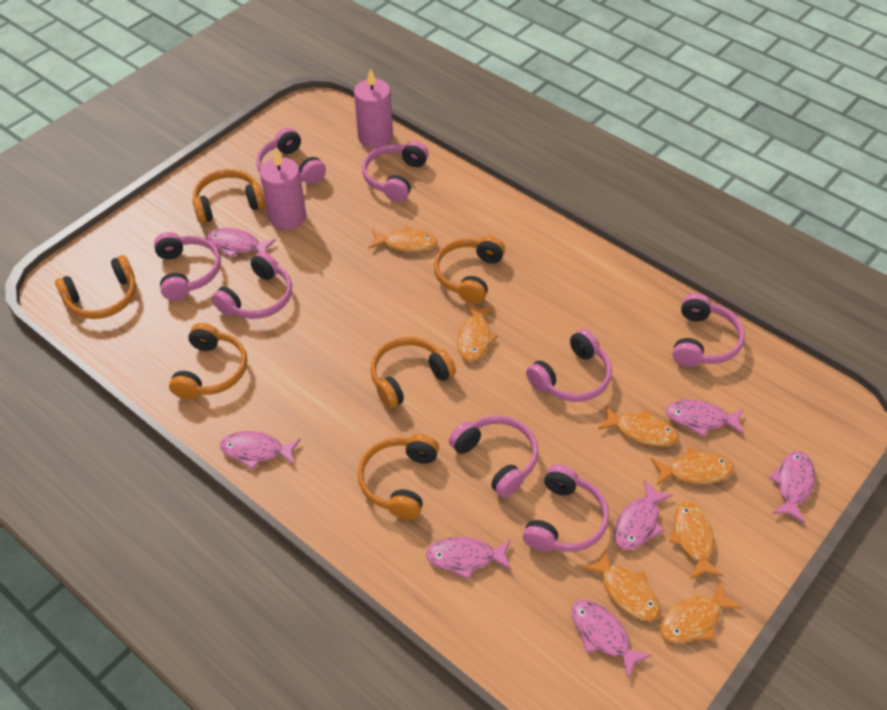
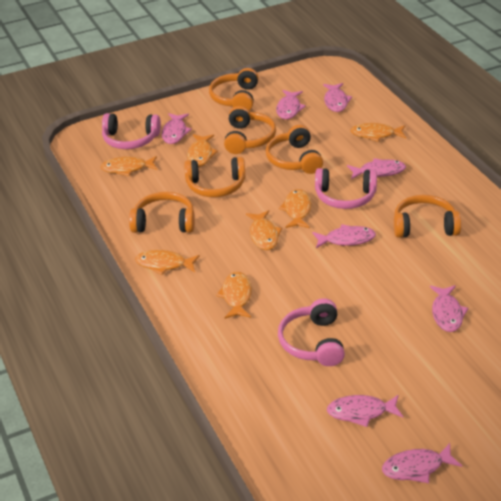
pink candle: [260,150,306,230] [354,68,393,148] = 2 -> none = 0
pink fish: [207,228,276,258] [220,431,301,470] [426,537,512,580] [571,600,652,678] [614,480,673,550] [666,400,744,437] [769,451,815,524] = 7 -> [161,113,192,144] [276,90,306,119] [312,224,376,248] [323,83,352,112] [327,395,403,427] [347,158,406,179] [382,443,462,483] [430,285,469,332] = 8
pink headphones: [154,232,221,301] [212,251,292,319] [256,128,326,184] [362,141,429,202] [449,416,538,498] [523,464,609,552] [526,329,612,402] [672,293,745,367] = 8 -> [102,113,161,149] [278,298,345,366] [315,168,377,209] = 3

